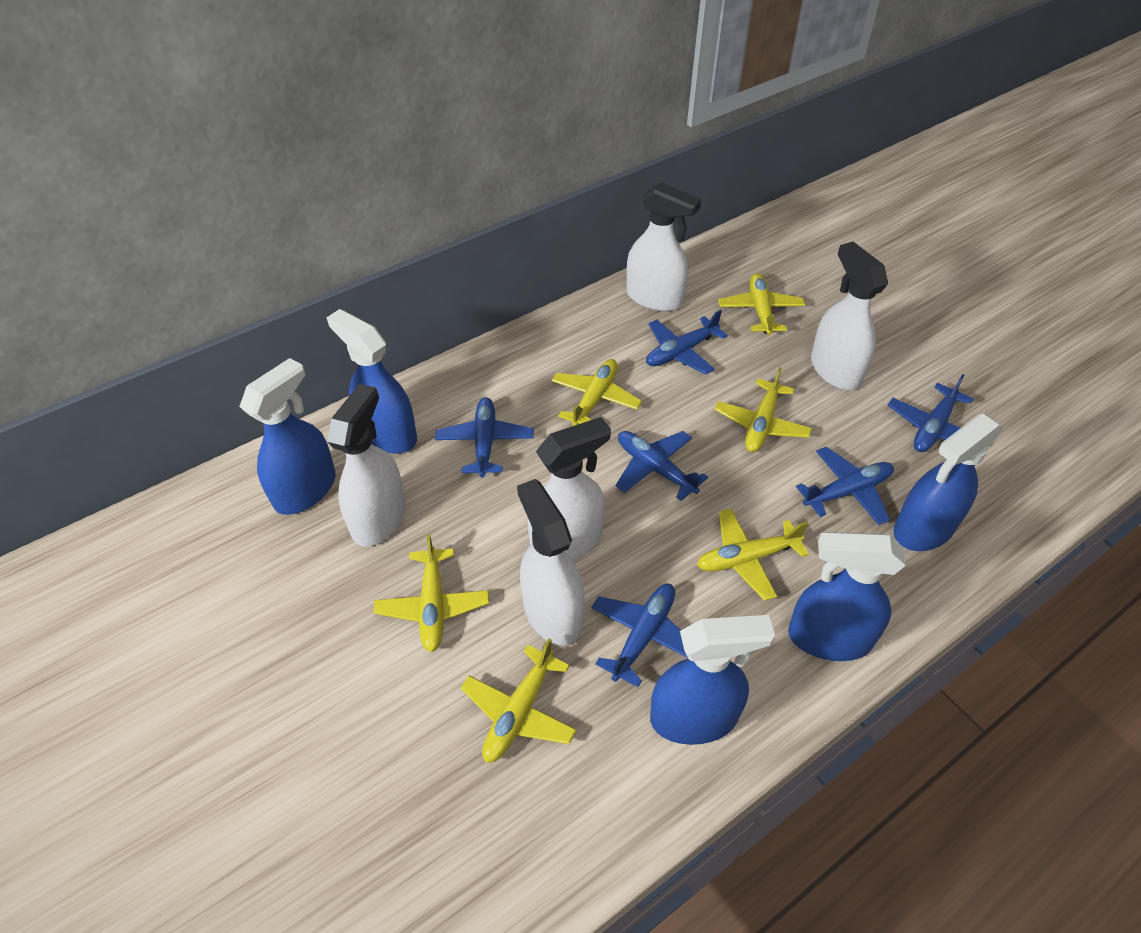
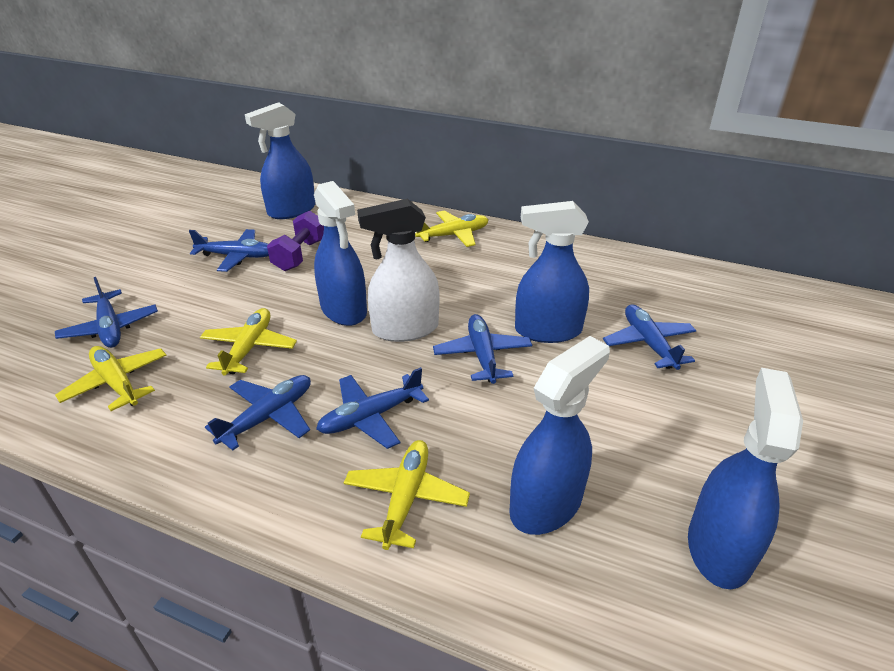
purple dumbbell: none = 0 -> [267,211,324,271] = 1
white spray bottle: [327,384,406,547] [517,479,585,645] [528,417,611,560] [627,182,701,312] [811,242,888,390] = 5 -> [357,199,440,342] = 1
yellow plane: [374,534,489,652] [461,639,577,763] [551,359,642,426] [697,509,809,601] [715,367,812,452] [718,273,805,335] = 6 -> [55,346,167,411] [200,308,297,376] [344,440,470,550] [415,211,488,247] = 4

